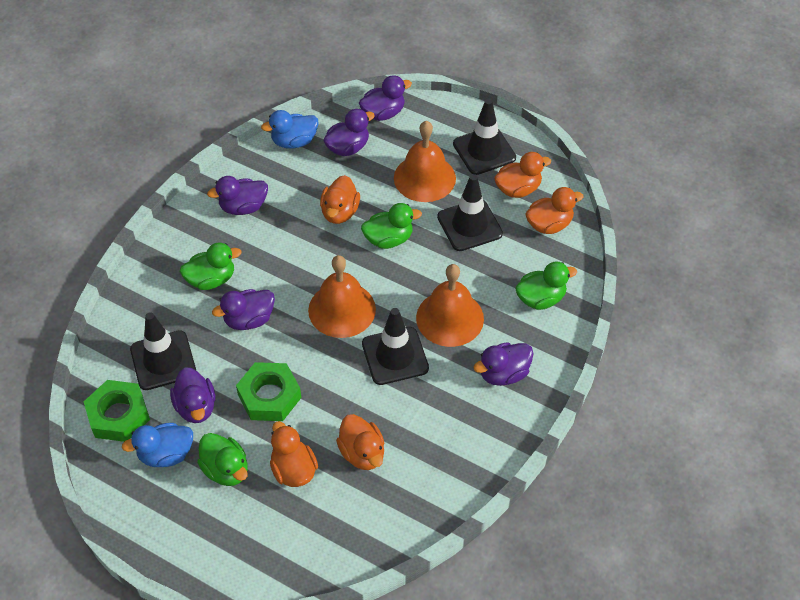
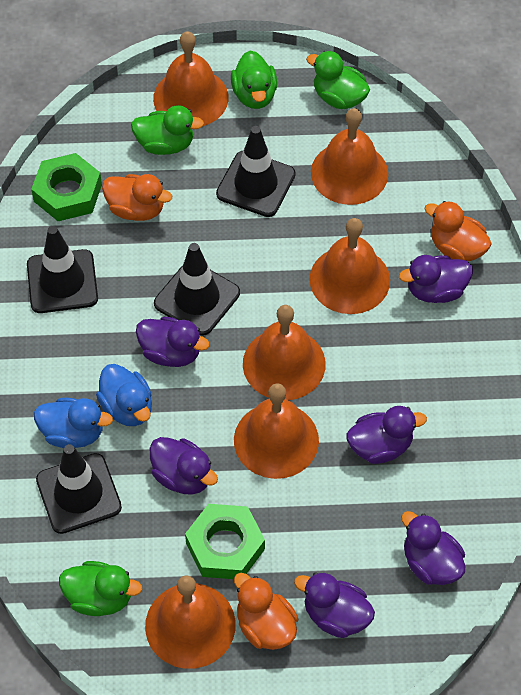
orange bell: [308,255,376,338] [394,121,456,202] [416,264,484,347] = 3 -> [145,575,236,669] [153,31,228,126] [234,384,319,479] [243,305,326,400] [310,218,390,314] [311,108,388,205] = 6
orange duck: [270,421,318,487] [320,175,360,224] [336,414,384,470] [494,152,551,198] [525,187,584,234] = 5 -> [102,174,172,221] [234,573,298,650] [425,201,492,261] = 3

